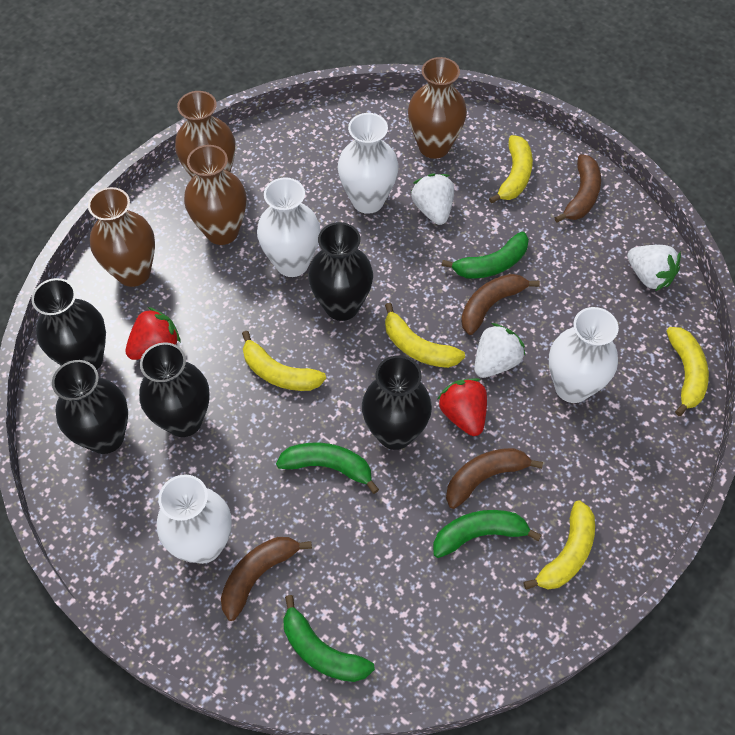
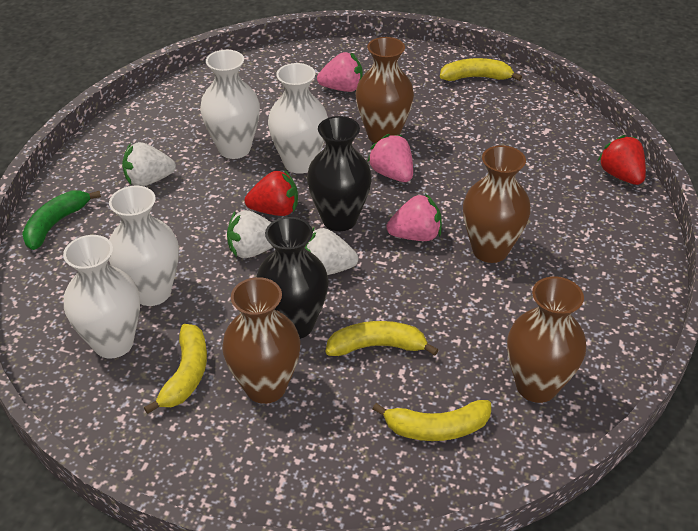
black vase: [31,278,106,370] [52,360,128,454] [139,342,210,437] [308,222,373,321] [362,355,432,450] = 5 -> [257,217,329,339] [307,116,372,231] = 2
brown banana: [221,537,312,621] [446,448,543,509] [461,274,540,335] [554,154,601,222] = 4 -> none = 0
green banana: [276,443,379,494] [283,595,375,682] [433,510,541,558] [441,232,529,279] = 4 -> [22,190,101,250] = 1
pink strawberry: none = 0 -> [317,52,363,92] [367,134,413,182] [386,194,442,241] = 3
yellow banana: [242,331,326,391] [385,303,465,368] [489,135,533,204] [523,500,595,590] [666,327,709,416] = 5 -> [144,324,207,414] [325,321,438,356] [373,400,491,441] [440,58,522,81] = 4

